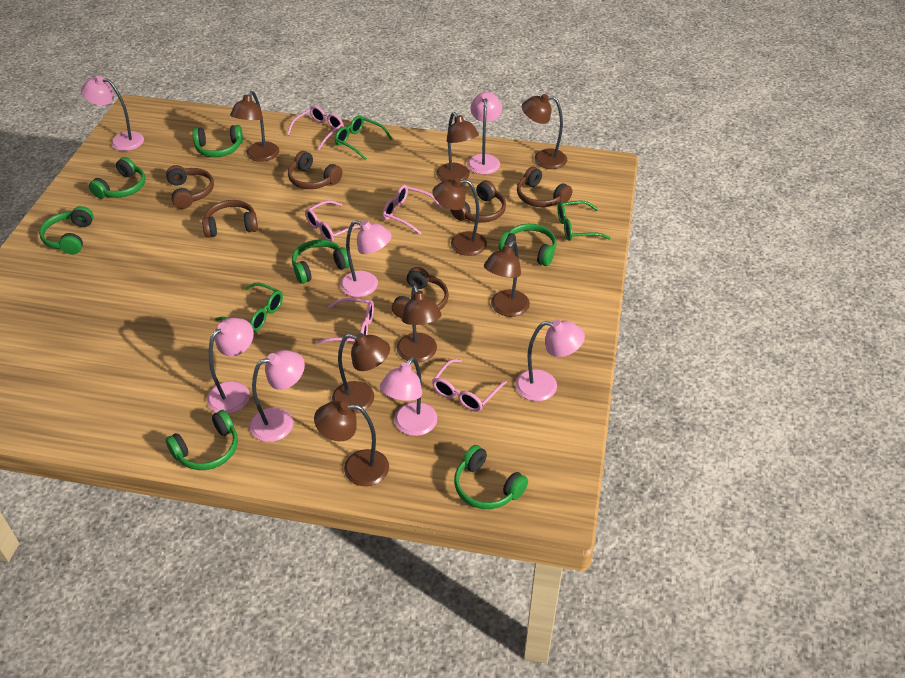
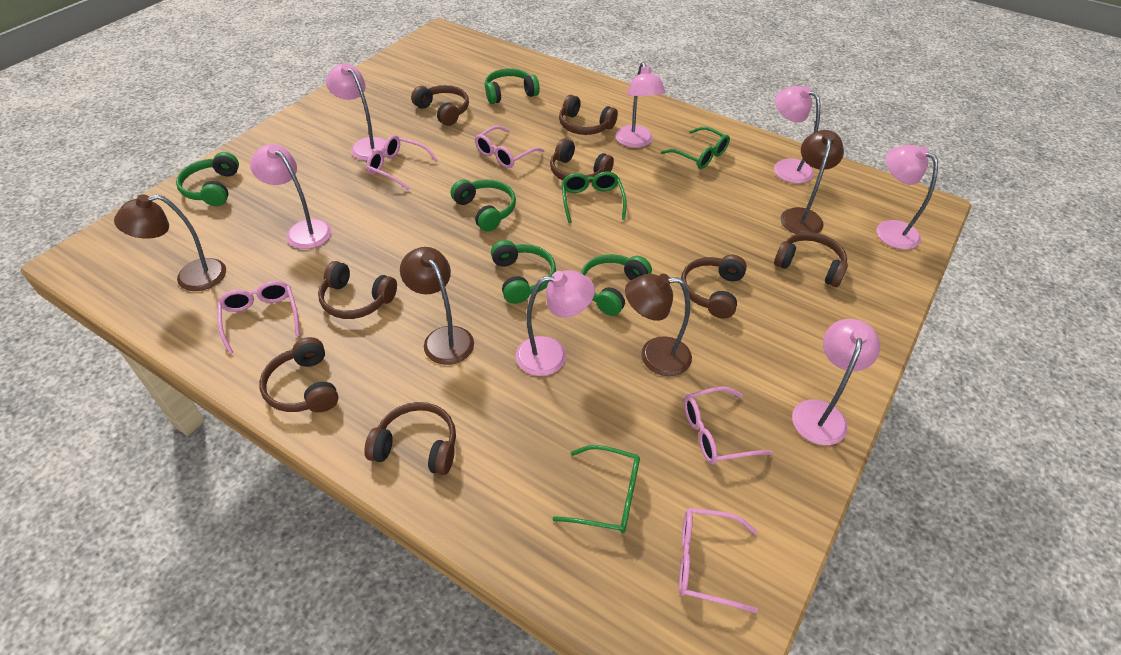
brown headphones: [166,165,214,209] [202,200,258,238] [288,151,342,189] [392,267,449,318] [450,180,506,223] [517,167,572,207] = 6 -> [259,337,338,412] [318,261,397,319] [364,402,456,475] [411,85,469,126] [550,138,614,183] [559,95,618,135] [681,255,747,319] [774,232,848,287] = 8
brown lamp: [230,91,279,162] [314,401,389,486] [332,333,390,414] [397,285,442,362] [432,178,487,256] [436,112,479,181] [484,241,530,317] [522,94,567,169] = 8 -> [114,194,226,291] [400,247,474,365] [625,274,692,376] [780,130,844,234] = 4
green headphones: [39,206,94,254] [89,157,145,199] [165,410,238,470] [192,125,243,157] [292,240,350,284] [454,445,528,509] [498,224,556,266] = 7 -> [176,152,239,206] [451,179,516,232] [485,68,540,104] [491,240,556,304] [581,254,652,316] = 5

